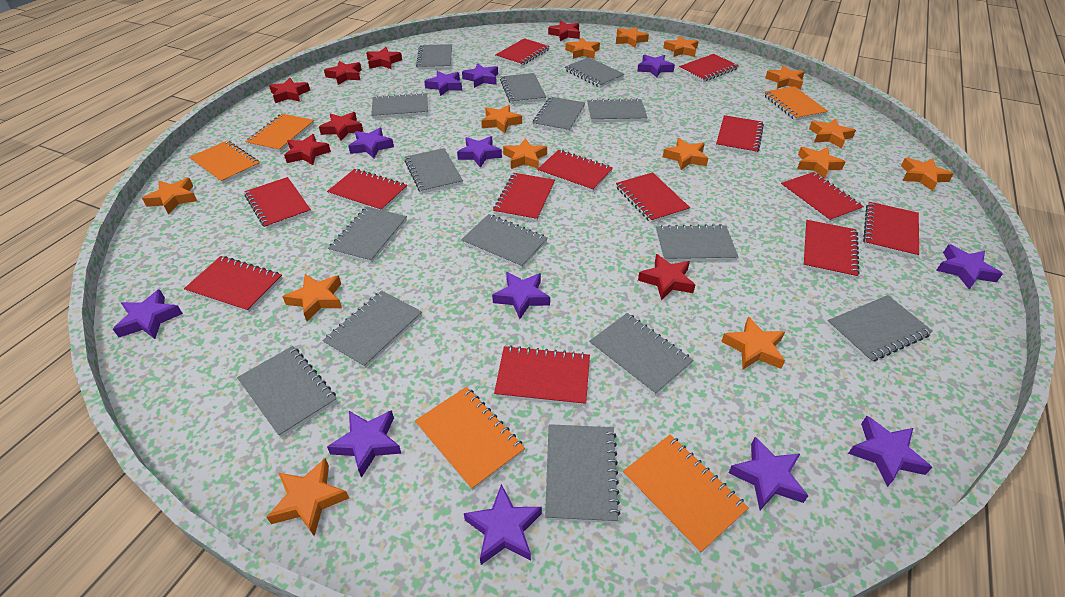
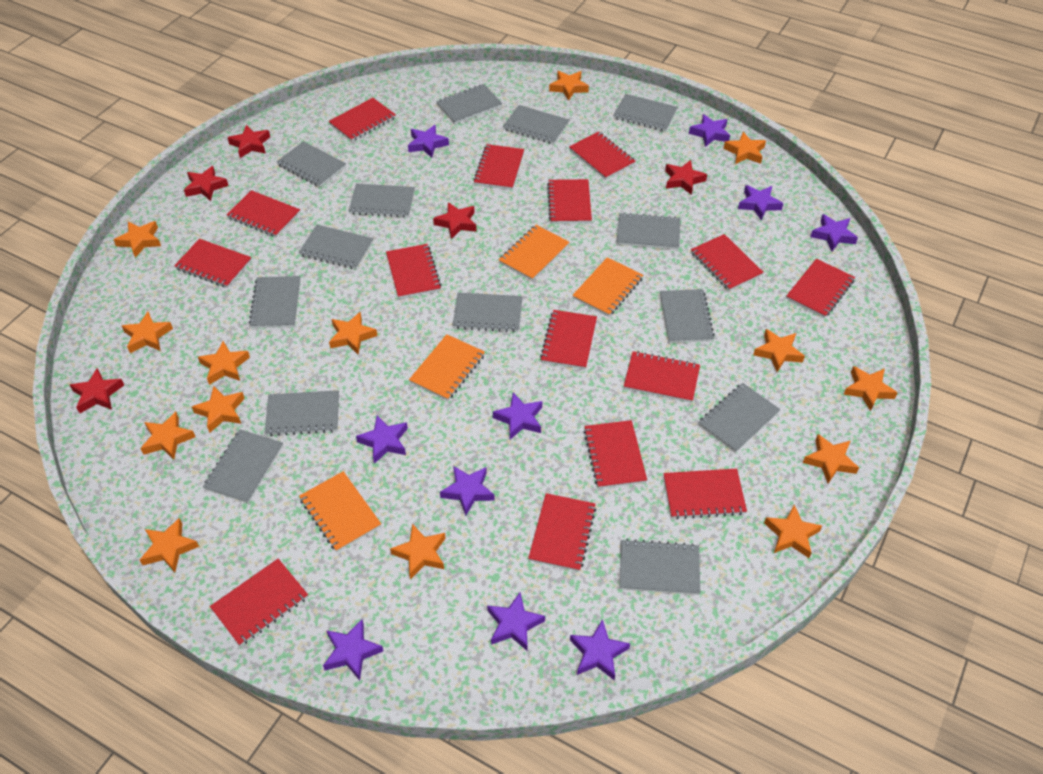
grey notebook: [237,346,337,437] [322,290,422,368] [328,206,407,263] [371,92,428,119] [404,148,463,194] [416,44,452,70] [461,214,548,269] [500,73,546,104] [533,97,585,133] [545,424,620,523] [565,57,624,88] [587,98,648,122] [589,313,693,396] [656,224,738,262] [827,295,933,362] = 15 -> [203,429,283,503] [249,276,301,328] [265,390,339,436] [277,141,346,187] [299,225,373,269] [349,184,415,218] [436,84,502,124] [453,293,522,332] [503,105,569,144] [613,94,678,132] [617,212,680,250] [620,539,700,595] [660,289,715,343] [698,383,781,453] = 14
orange notebook: [189,141,260,184] [246,114,314,152] [415,387,525,491] [623,435,749,554] [764,86,828,121] = 5 -> [299,471,381,552] [409,334,485,401] [499,225,570,281] [572,257,643,316] = 4
purple star: [113,289,183,339] [327,410,402,478] [348,128,394,158] [424,71,462,96] [457,136,502,168] [462,63,498,88] [464,484,542,565] [492,272,550,319] [637,55,675,78] [728,437,809,510] [848,416,933,487] [936,244,1003,290] = 12 -> [323,619,383,680] [356,415,408,464] [408,125,449,158] [440,466,495,516] [487,592,545,651] [493,393,542,439] [570,619,630,680] [689,114,730,147] [738,185,783,220] [810,214,858,251] = 10
red notebook: [184,256,283,313] [244,177,311,229] [327,169,407,211] [493,173,555,222] [494,345,590,406] [495,38,550,66] [537,150,613,192] [616,172,690,223] [679,54,739,82] [716,115,764,154] [781,172,864,223] [803,220,860,279] [863,202,919,258] = 13 -> [174,239,252,288] [210,559,308,646] [227,190,300,237] [329,98,396,142] [386,244,441,299] [473,144,524,190] [528,493,596,571] [540,310,597,369] [547,179,592,224] [569,132,636,180] [583,420,647,489] [624,351,700,403] [664,469,747,519] [691,234,764,291] [786,259,855,318] = 15
red star: [269,78,310,103] [284,134,331,165] [319,112,363,141] [324,61,362,85] [366,47,402,69] [548,21,580,41] [638,254,695,301] = 7 -> [70,368,124,413] [184,166,229,201] [227,125,270,158] [433,202,477,239] [665,160,707,195] = 5

